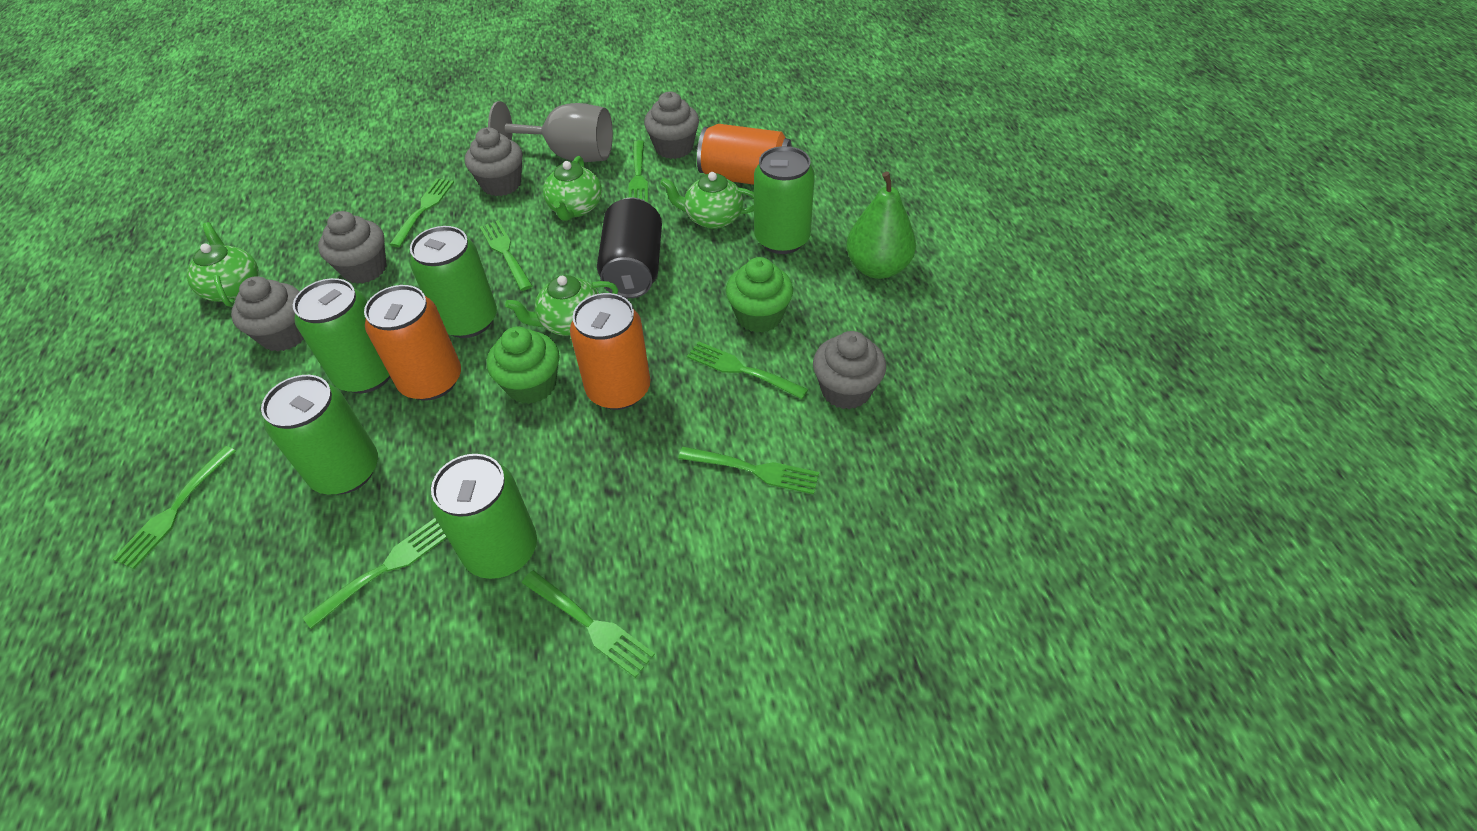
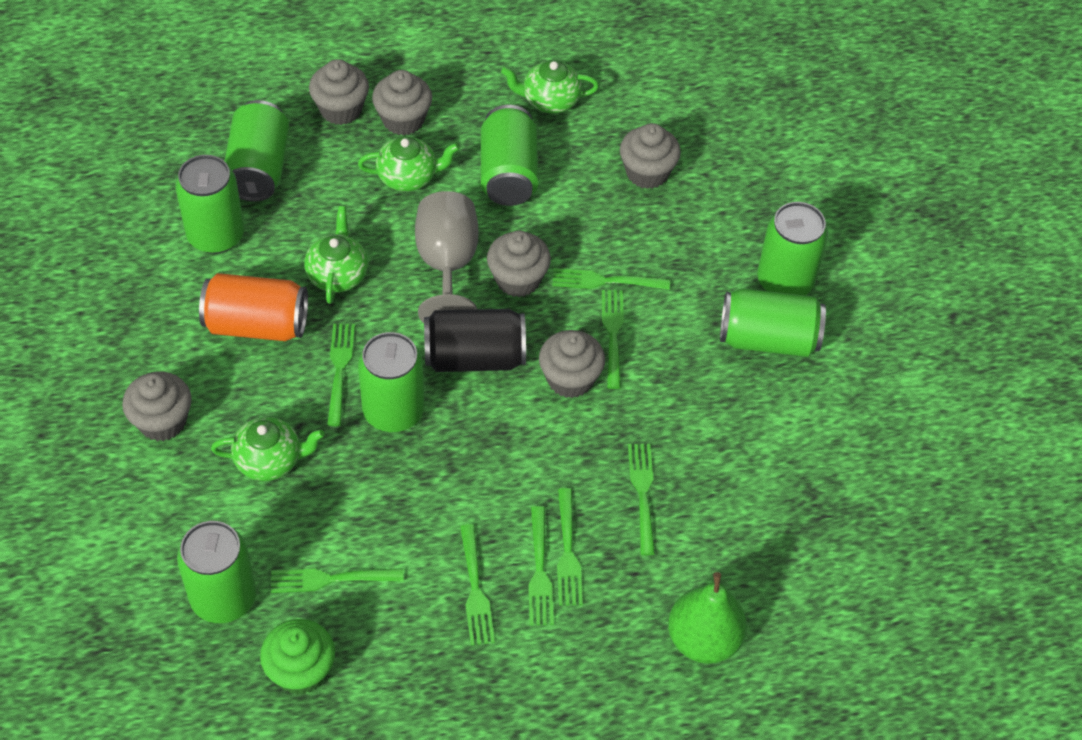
green can: [261,375,378,495] [293,278,390,393] [410,226,497,338] [431,454,537,579] [754,146,815,254] = 5 -> [175,155,244,254] [177,521,256,623] [225,100,289,202] [358,332,425,432] [481,105,538,206] [720,288,826,357] [757,202,828,295] = 7
green cupcake: [487,327,559,404] [726,257,793,333] = 2 -> [260,619,335,695] = 1
grey cupcake: [231,276,304,352] [318,211,387,284] [465,127,523,196] [644,92,699,159] [813,331,886,409] = 5 -> [122,372,192,441] [309,59,369,125] [372,70,432,136] [487,231,551,297] [539,330,605,398] [620,123,681,189] = 6
orange can: [364,285,461,400] [570,293,650,410] [697,124,792,185] = 3 -> [199,273,308,341] = 1

